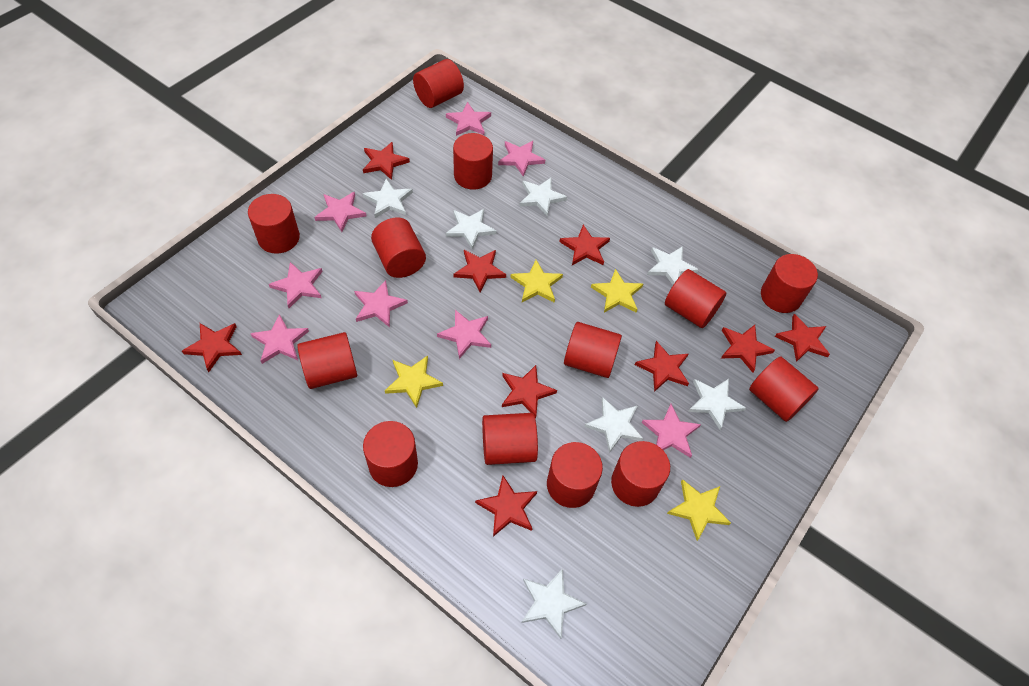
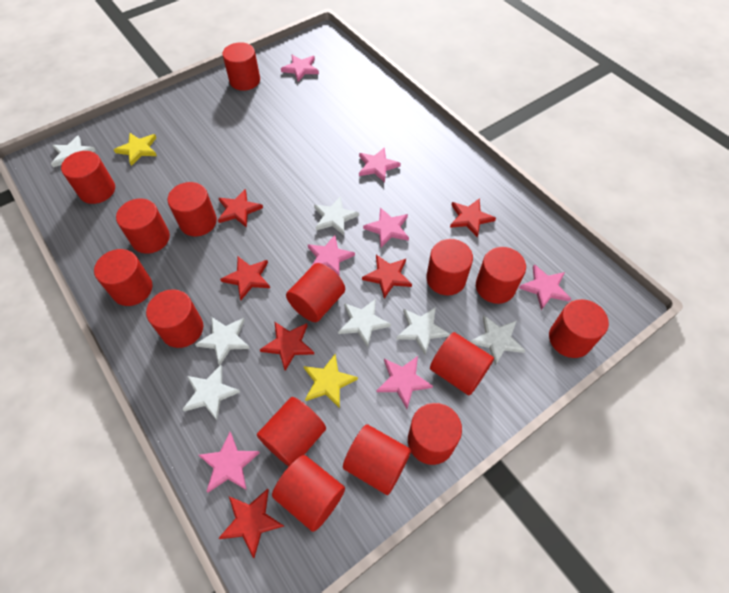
pink star: [250,314,309,364] [269,262,322,308] [315,192,366,232] [354,280,408,327] [437,310,491,359] [446,102,491,136] [498,141,545,177] [641,404,701,458] = 8 -> [199,432,260,493] [281,55,319,82] [307,235,355,277] [359,147,401,182] [363,207,409,247] [377,356,433,409] [519,264,571,310] = 7
red cylinder: [248,194,300,254] [297,332,357,389] [363,421,418,487] [371,218,426,278] [413,59,464,108] [453,133,493,190] [482,413,538,465] [547,442,603,508] [564,322,622,378] [611,441,670,507] [665,269,726,328] [749,356,819,422] [761,254,818,313] = 13 -> [61,151,115,204] [94,249,153,306] [116,199,170,254] [146,289,203,348] [168,182,217,236] [222,42,260,91] [257,397,326,466] [272,455,345,532] [286,263,345,322] [343,424,411,495] [408,403,462,465] [426,239,473,295] [430,332,494,396] [476,247,526,304] [549,299,609,358] = 15
red star: [182,323,242,372] [363,142,410,180] [454,250,506,292] [475,476,537,537] [502,365,557,418] [560,224,610,265] [635,341,689,392] [721,325,775,372] [775,314,830,362] = 9 -> [218,189,263,228] [218,489,284,558] [220,257,270,300] [260,322,314,371] [362,255,412,299] [450,198,496,237] = 6
yellow star: [385,355,443,408] [510,260,563,303] [591,269,643,313] [667,479,731,541] = 4 -> [114,133,157,166] [304,354,358,408] = 2

